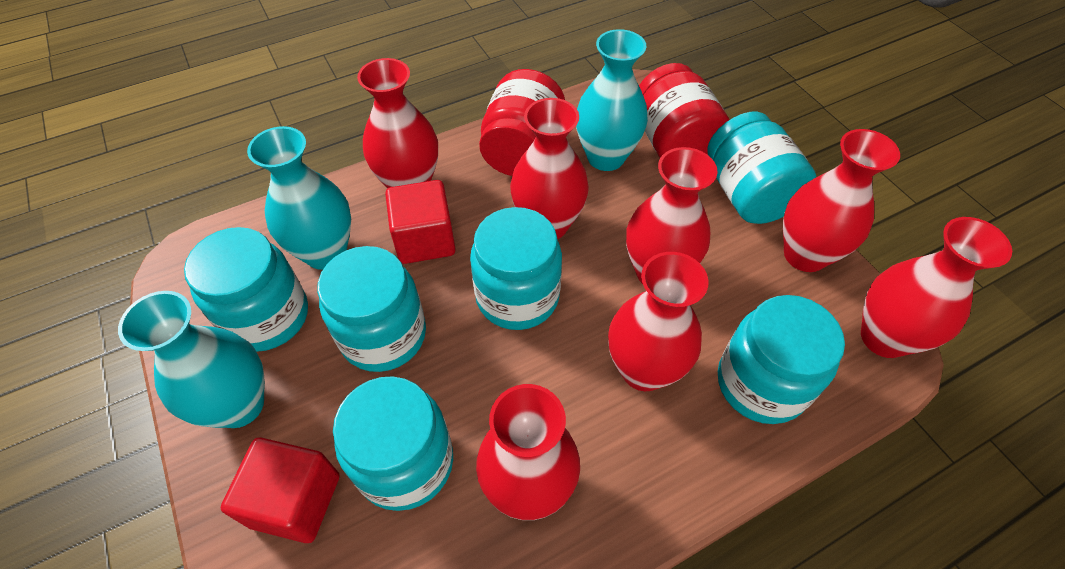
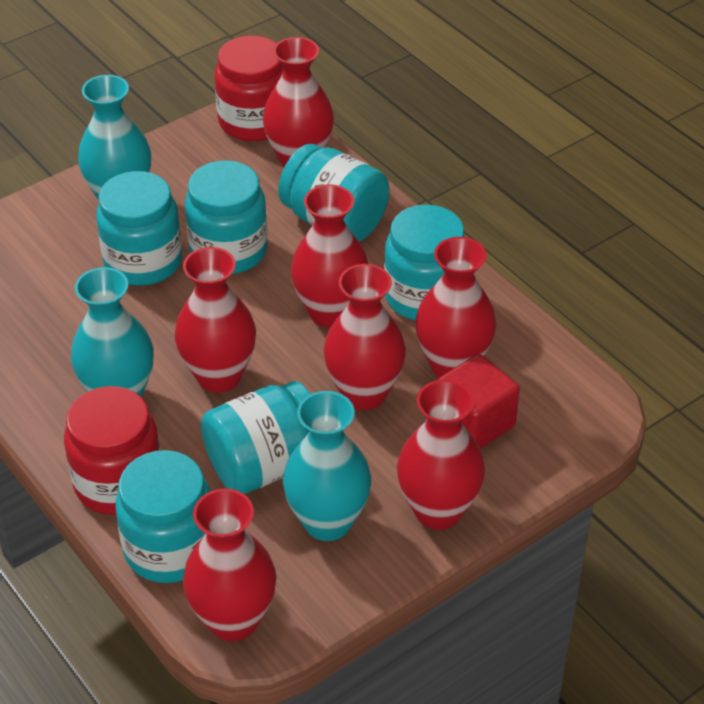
red cube: [221,438,339,543] [385,180,456,264] = 2 -> [436,354,520,449] = 1

